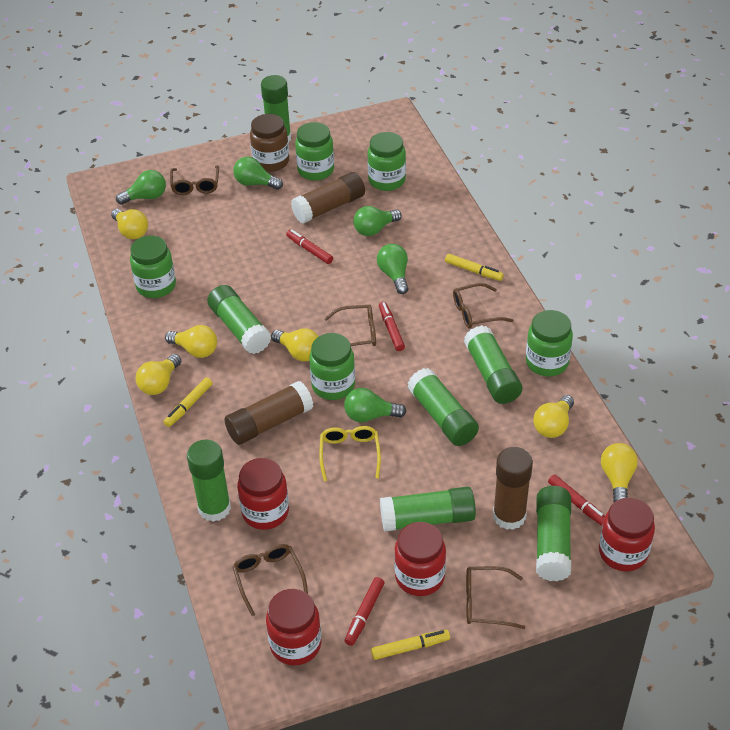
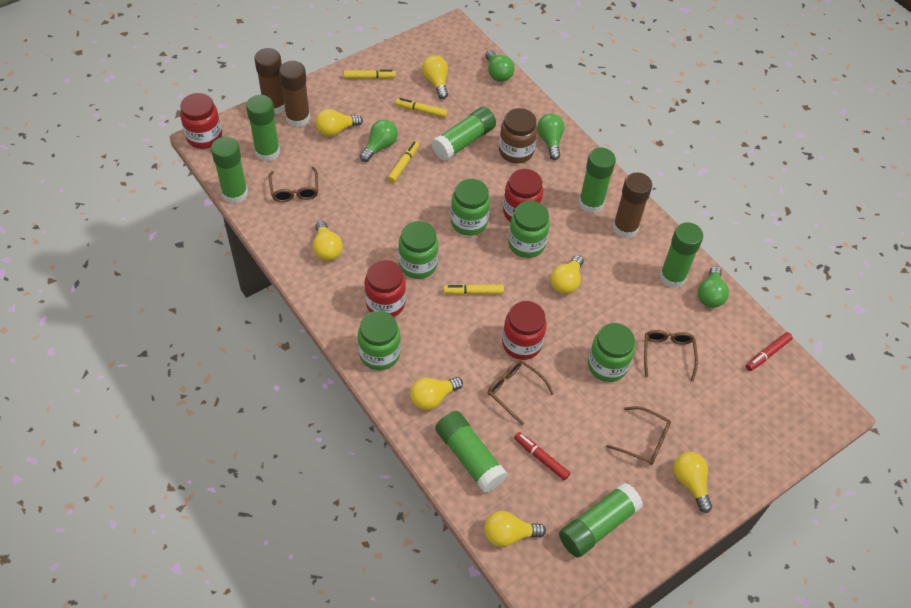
brown glasses: [170,165,219,195] [232,544,308,616] [324,305,376,346] [453,283,513,329] [466,566,525,629] = 5 -> [269,167,318,202] [488,360,554,425] [606,406,671,465] [644,330,698,381] = 4
green light bulb: [116,170,166,205] [233,157,283,190] [344,388,406,422] [353,206,402,236] [377,244,409,294] = 5 -> [360,120,398,162] [485,50,514,82] [537,113,565,160] [698,266,729,308] = 4
red marker: [286,230,333,264] [345,577,384,646] [379,302,405,351] [548,474,605,526] = 4 -> [514,432,570,480] [746,332,793,371] = 2
yellow glasses: [319,426,381,481] = 1 -> none = 0
yellow light bulb: [111,209,148,239] [136,354,181,395] [165,325,217,358] [271,328,319,362] [533,395,574,438] [601,443,638,502] = 6 -> [313,221,343,261] [315,109,363,137] [410,377,463,410] [422,55,448,99] [484,511,546,547] [550,255,584,294] [673,452,712,513] = 7
yellow marker: [164,377,212,427] [371,630,450,660] [445,254,504,281] = 3 -> [344,70,396,79] [388,141,419,183] [395,98,448,118] [443,284,504,295] = 4

